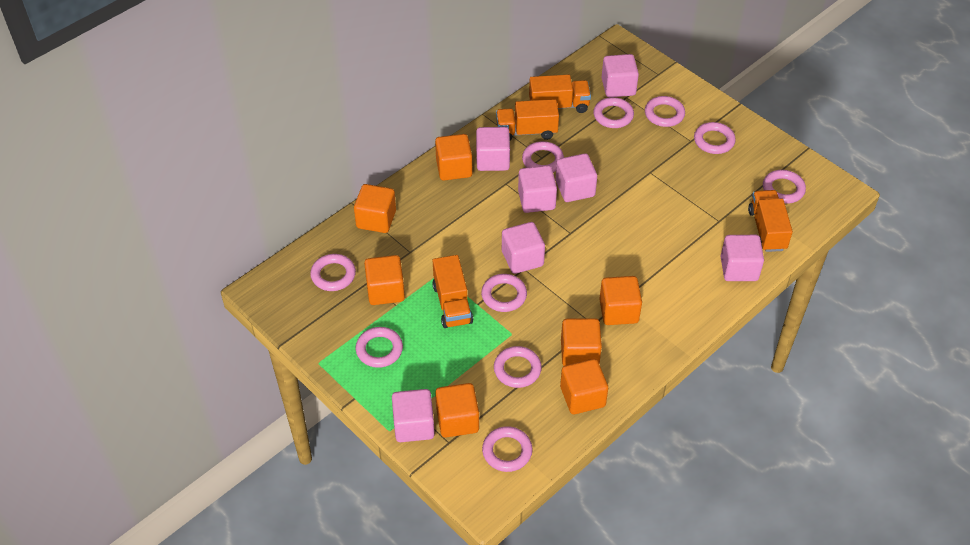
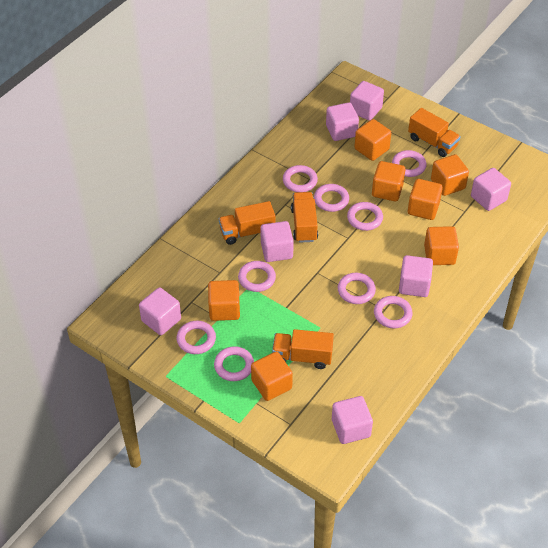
pink ring: [310,254,356,291] [356,327,403,368] [481,274,527,312] [482,426,533,472] [494,346,542,388] [522,141,564,172] [593,97,634,128] [645,96,685,127] [694,122,736,154] [763,170,806,204] = 10 -> [177,321,216,354] [214,346,254,381] [238,261,276,292] [283,165,318,192] [314,184,349,212] [338,273,376,304] [347,202,383,231] [374,296,413,329] [392,150,427,177] = 9

